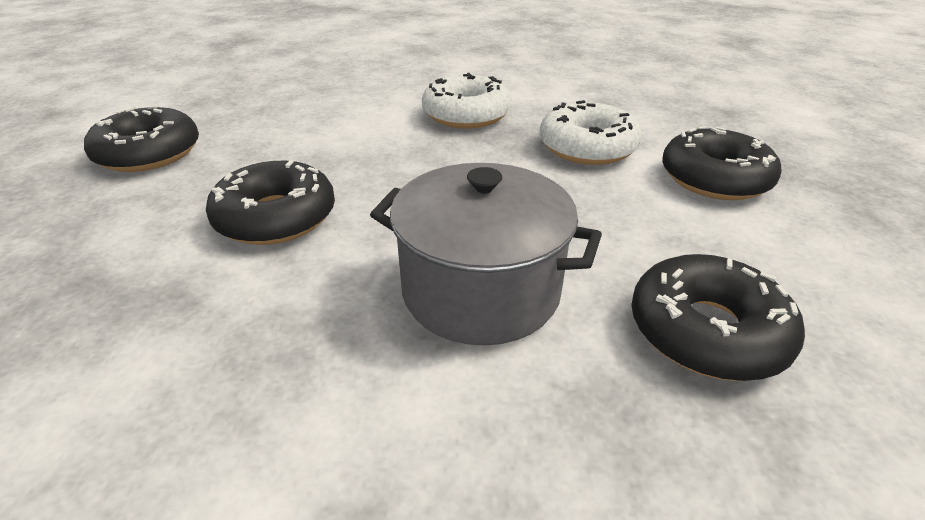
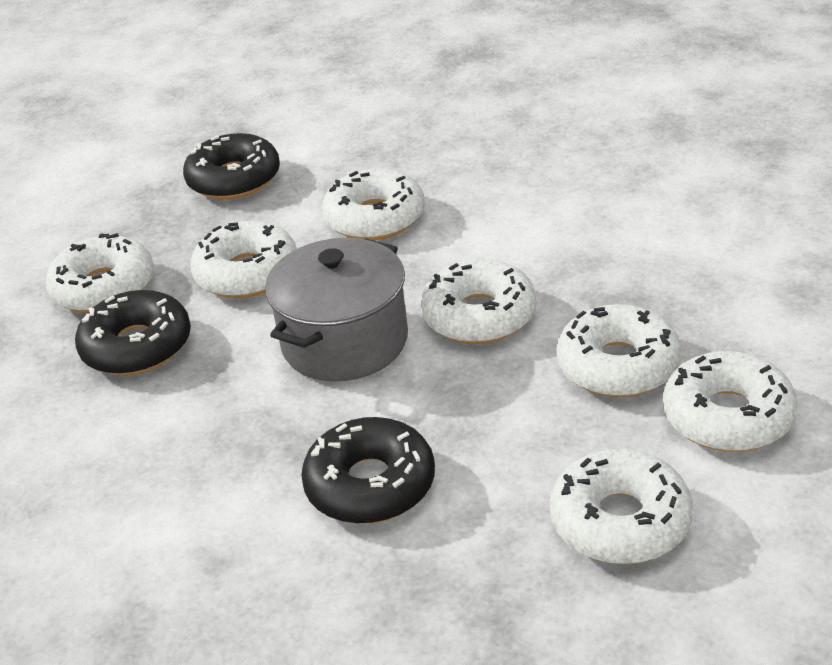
black donut: [84,106,199,172] [206,160,335,245] [631,254,805,381] [662,126,782,200] = 4 -> [75,290,191,375] [183,133,280,199] [301,417,435,524] = 3
white donut: [422,73,511,129] [540,100,642,165] = 2 -> [45,233,154,313] [190,221,297,298] [322,168,425,240] [421,259,536,344] [550,449,693,564] [556,304,681,397] [663,351,798,452] = 7

